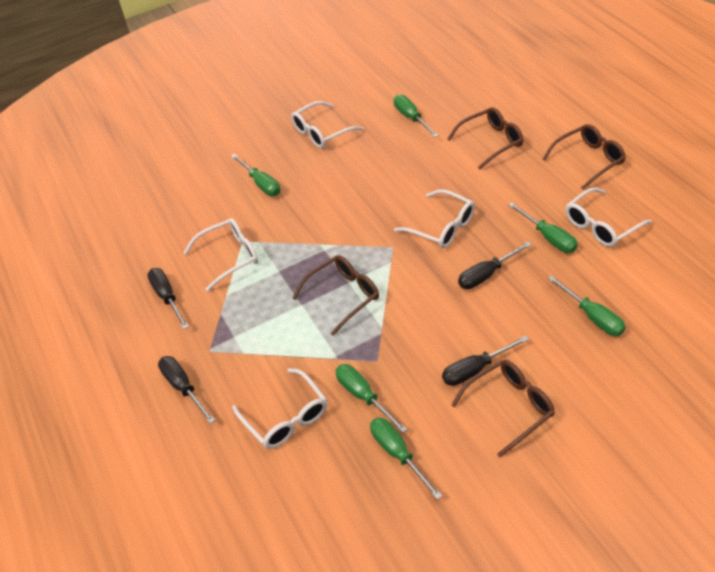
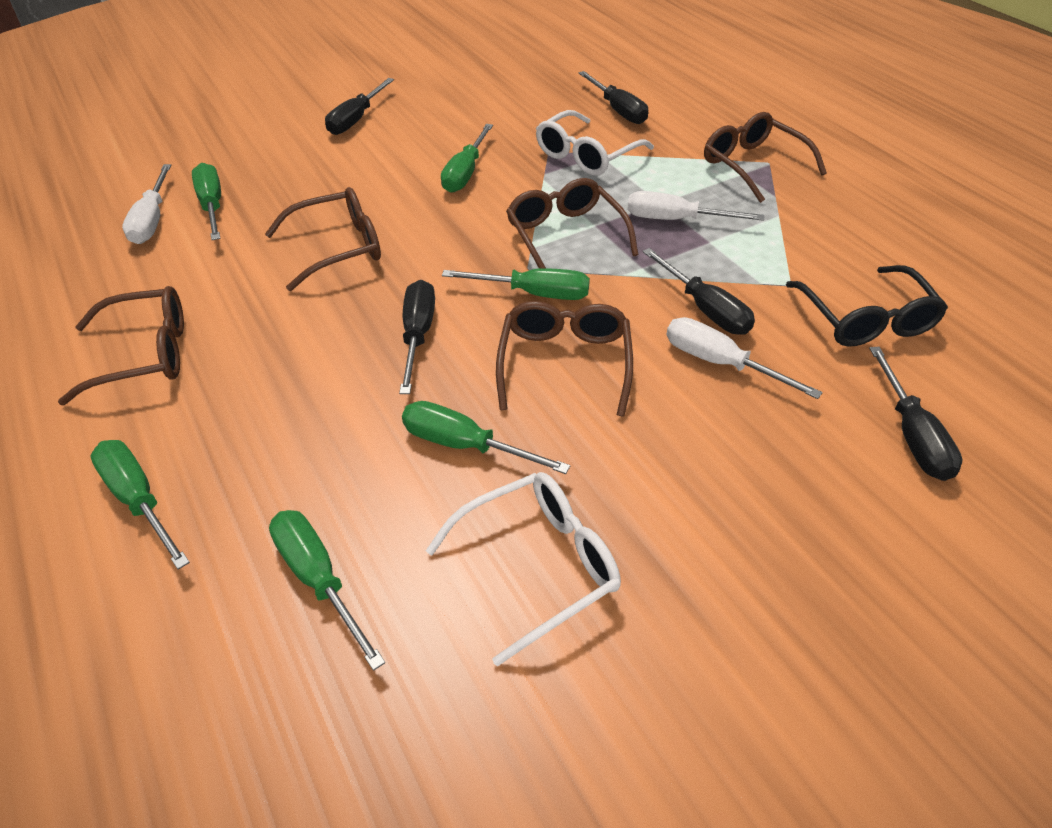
black glasses: none = 0 -> [786,265,948,347] = 1
black screwdriver: [147,268,189,329] [158,356,216,424] [442,335,529,386] [458,241,532,289] = 4 -> [325,78,394,135] [399,280,435,394] [579,71,648,124] [643,248,755,335] [869,347,962,481] = 5
brown glasses: [292,255,379,336] [447,107,523,169] [451,360,555,457] [543,124,626,190] = 4 -> [58,286,184,405] [265,187,381,291] [496,301,633,417] [506,178,638,268] [704,112,827,203] = 5
white glasses: [183,218,258,291] [232,368,327,449] [291,101,364,148] [394,190,475,248] [565,187,652,247] = 5 -> [426,472,621,666] [536,110,654,176] = 2
white screwdriver: none = 0 -> [122,164,171,244] [627,191,764,221] [667,317,823,399] = 3

